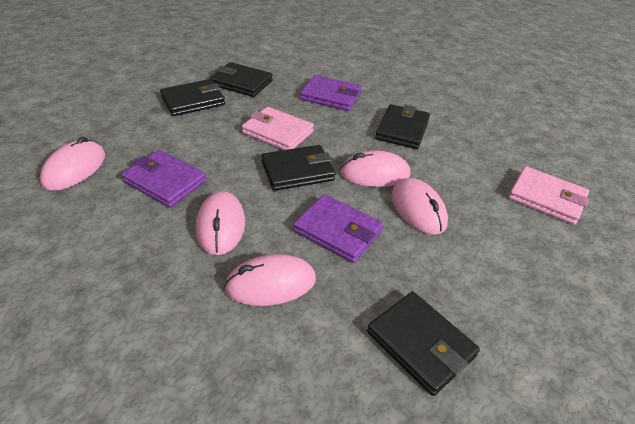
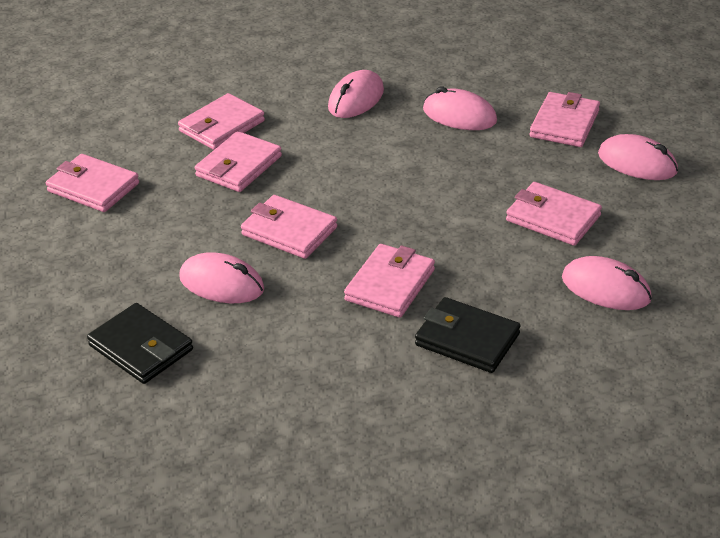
black wallet: [160,79,225,116] [210,62,273,97] [261,145,336,191] [367,292,480,396] [375,104,430,149] = 5 -> [87,303,193,384] [415,297,521,373] = 2
pink wallet: [242,107,314,150] [508,166,589,225] = 2 -> [46,154,139,212] [178,93,265,150] [195,131,282,192] [241,195,337,259] [344,244,435,318] [506,182,602,246] [530,92,600,147] = 7
purple wallet: [121,150,207,208] [293,194,383,263] [300,75,361,111] = 3 -> none = 0

